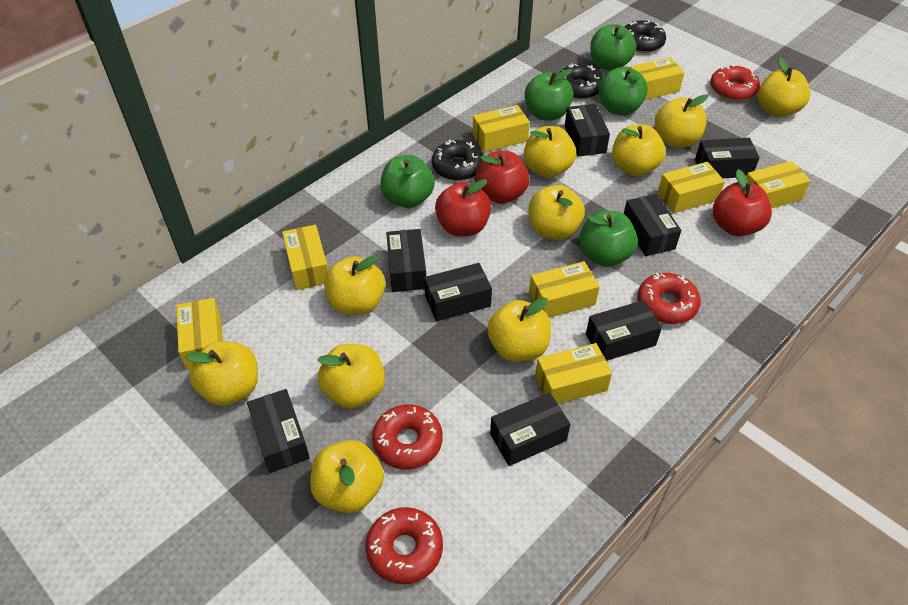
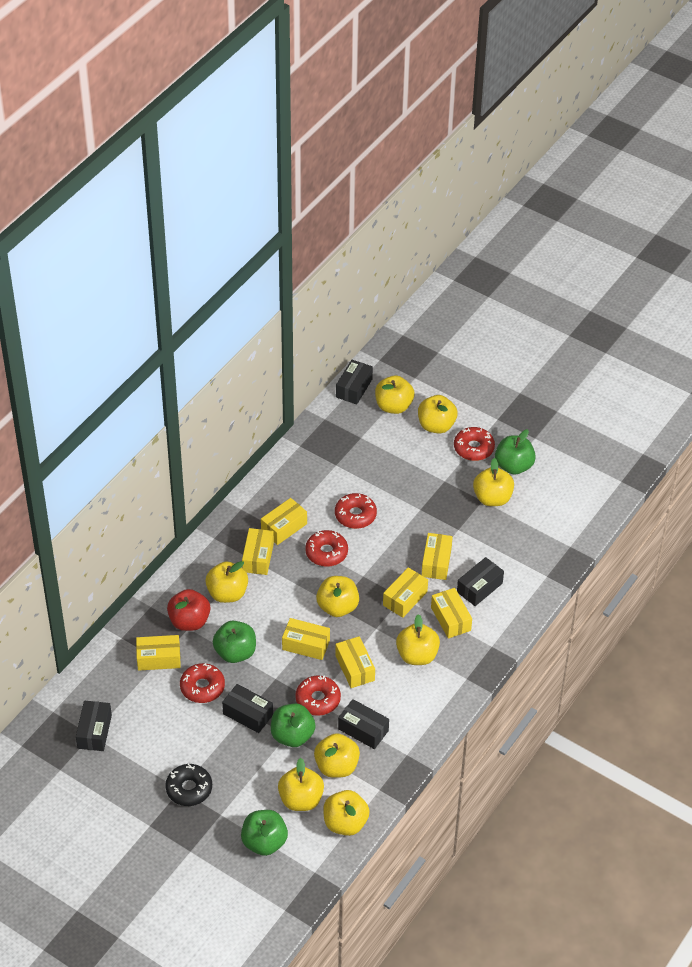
black box: [247,389,310,473] [386,229,426,292] [424,263,492,321] [490,393,570,466] [565,104,610,157] [586,300,662,361] [624,194,681,256] [695,138,760,178] = 8 -> [76,701,112,751] [222,684,273,733] [336,360,373,405] [338,699,389,749] [457,557,504,606] = 5
black donut: [432,140,483,181] [559,63,603,100] [625,20,666,53] = 3 -> [165,764,212,806] = 1
green apple: [380,155,435,208] [524,69,574,121] [579,211,638,267] [590,24,637,71] [598,66,648,115] = 5 -> [213,621,256,663] [241,810,288,856] [271,703,316,747] [495,429,536,475] = 4
red apple: [435,179,491,237] [475,151,530,204] [713,169,772,237] = 3 -> [167,589,210,631] = 1
red donut: [366,507,443,584] [372,404,442,470] [637,273,701,324] [710,64,760,101] = 4 -> [180,663,225,703] [295,675,341,716] [305,530,348,567] [335,493,377,529] [454,427,495,461] = 5
yellow apple: [185,341,258,406] [310,440,384,513] [318,344,385,409] [324,255,385,315] [487,297,551,362] [524,126,576,178] [529,185,585,240] [612,125,665,176] [655,95,708,148] [758,57,810,117] = 10 -> [205,561,248,603] [278,758,324,811] [314,733,360,778] [316,576,359,617] [323,790,370,836] [375,375,415,414] [396,614,440,665] [418,395,458,433] [473,458,514,506] = 9

